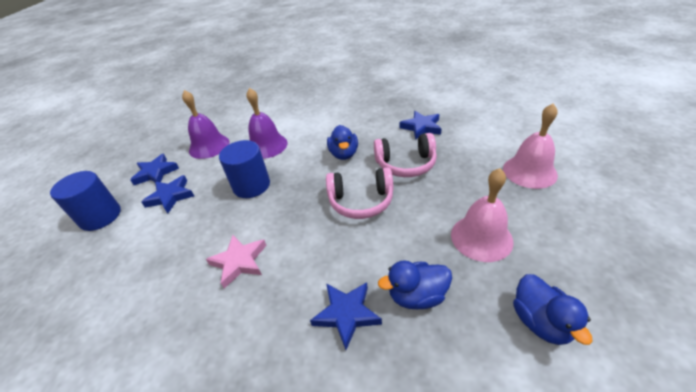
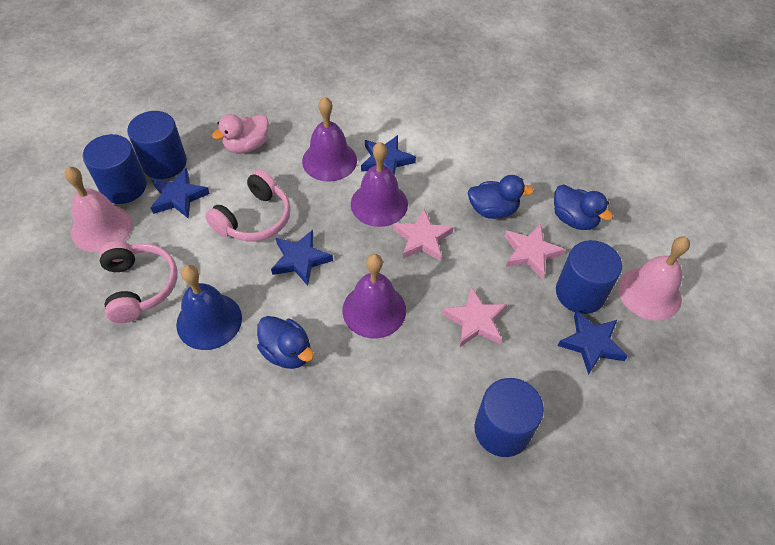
blue bell: none = 0 -> [176,265,242,350] = 1
blue cylinder: [50,171,121,231] [219,140,270,198] = 2 -> [83,134,147,204] [127,111,187,179] [474,378,544,457] [556,240,622,314] = 4
pink duck: none = 0 -> [212,114,269,154] = 1
pink star: [206,235,267,288] = 1 -> [393,209,453,261] [442,287,507,347] [504,224,565,279] = 3
purple bell: [182,90,230,159] [247,88,288,159] = 2 -> [302,97,357,182] [343,254,406,339] [351,142,408,227] = 3

